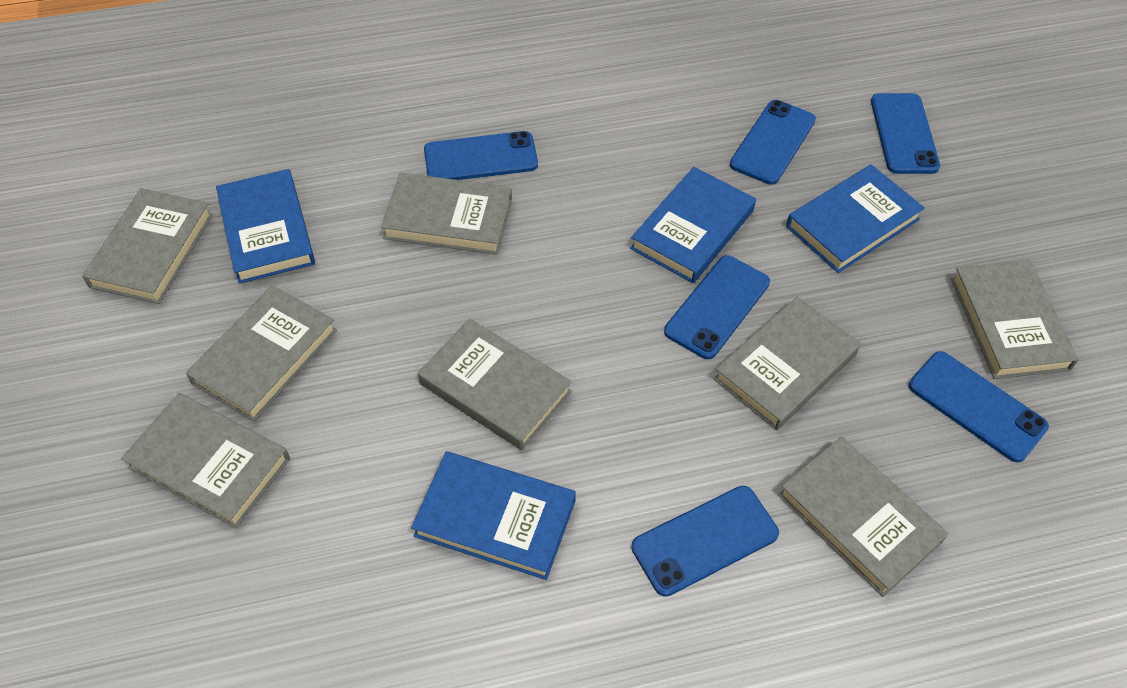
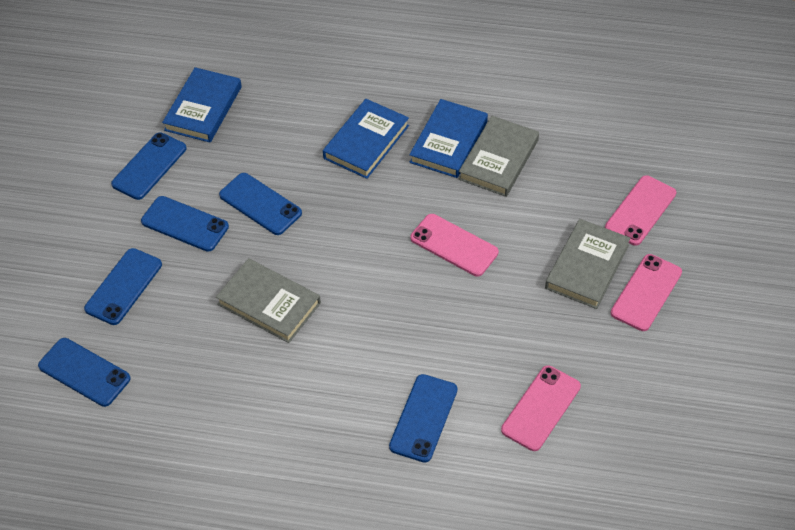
blue book: [216,169,315,284] [411,451,576,580] [630,167,756,283] [786,164,925,273] = 4 -> [162,67,242,142] [323,99,409,179] [409,99,488,178] = 3
grey book: [82,188,213,304] [121,393,290,528] [186,285,337,422] [381,173,512,254] [418,319,572,450] [714,297,861,430] [778,437,949,597] [951,260,1079,379] = 8 -> [216,258,321,343] [459,116,539,197] [545,219,630,309] = 3
pink phone: none = 0 -> [410,214,499,276] [501,365,581,451] [605,175,676,246] [611,254,682,331] = 4

